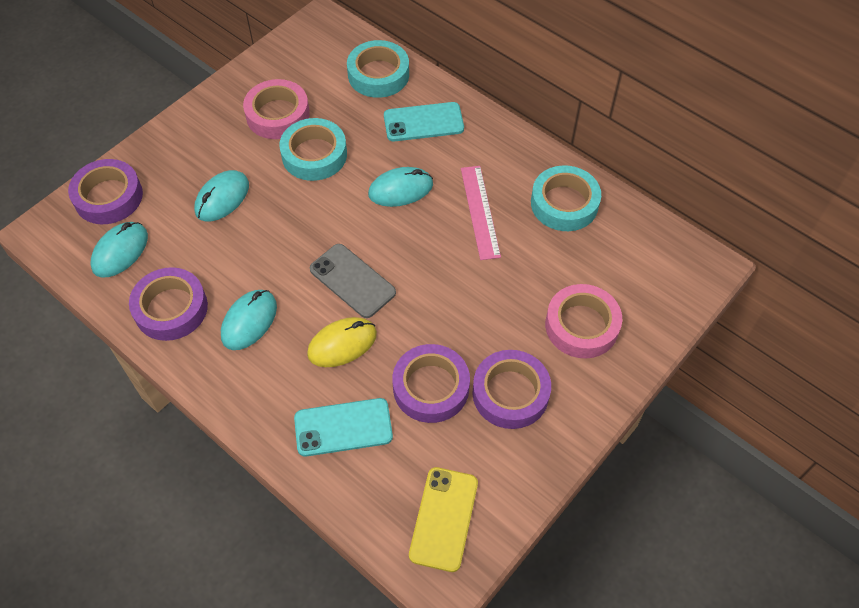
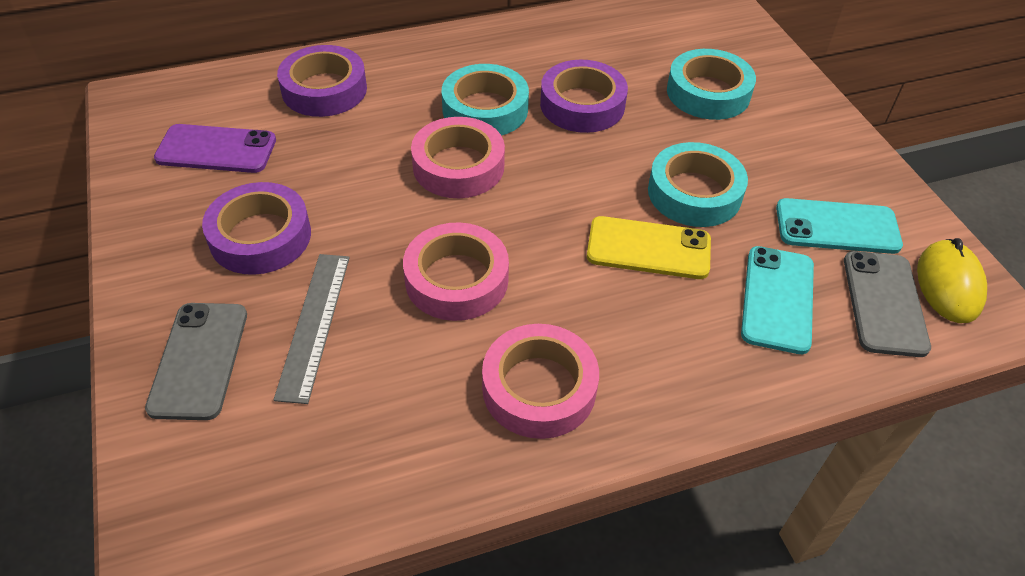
grey phone: [310,244,396,318] = 1 -> [145,303,247,420] [844,251,931,357] = 2
grey ruler: none = 0 -> [274,254,350,404] = 1
pink ruler: [461,166,501,260] = 1 -> none = 0
pink tape: [243,79,310,139] [545,284,622,358] = 2 -> [403,222,509,321] [411,117,505,198] [482,324,599,439] = 3
purple phone: none = 0 -> [154,124,276,173] = 1
purple tape: [68,159,143,224] [129,267,208,341] [392,344,470,423] [472,350,551,429] = 4 -> [202,182,311,275] [277,45,367,117] [540,60,628,133] = 3
turquoise mouse: [90,222,148,278] [194,170,249,221] [221,290,277,350] [368,167,433,207] = 4 -> none = 0

